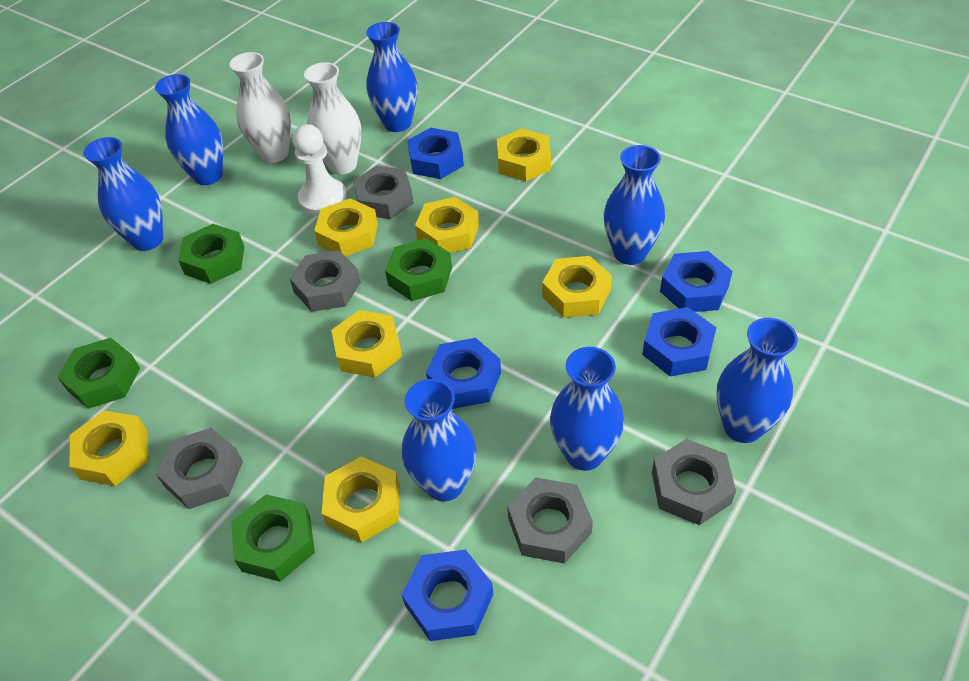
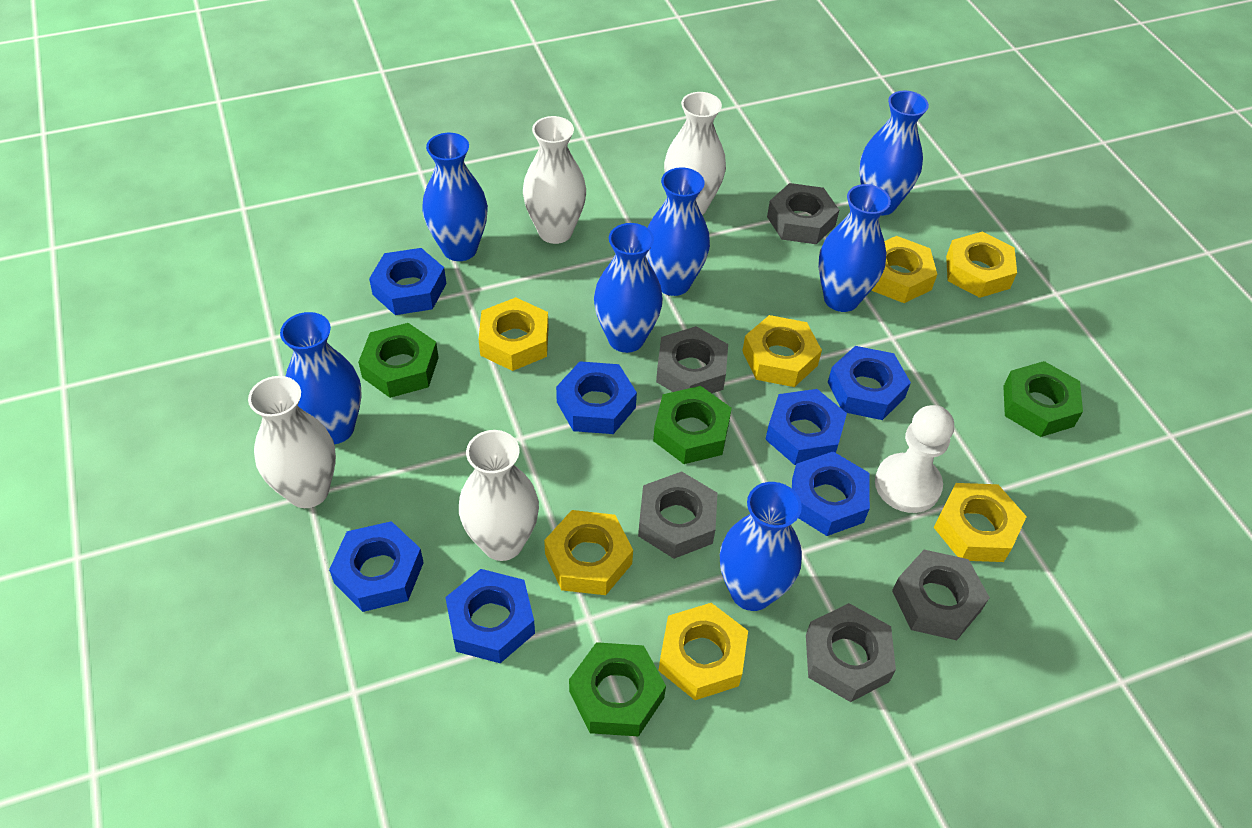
blue nut: [402,549,493,641] [407,128,464,179] [426,338,501,409] [642,307,717,376] [660,251,733,312] = 5 -> [329,521,424,612] [369,248,446,315] [445,569,535,663] [556,361,637,434] [765,389,847,465] [792,452,870,536] [828,346,911,420] = 7
white vase: [229,52,291,163] [304,62,362,175] = 2 -> [248,376,336,508] [459,430,539,561] [523,116,586,244] [664,92,726,215] = 4

